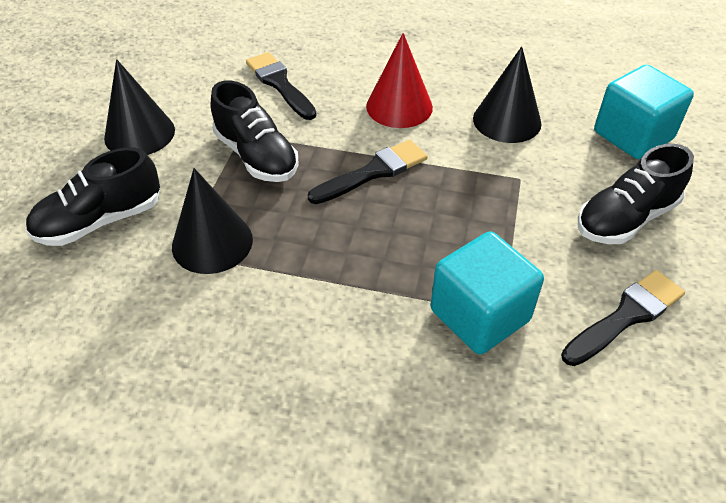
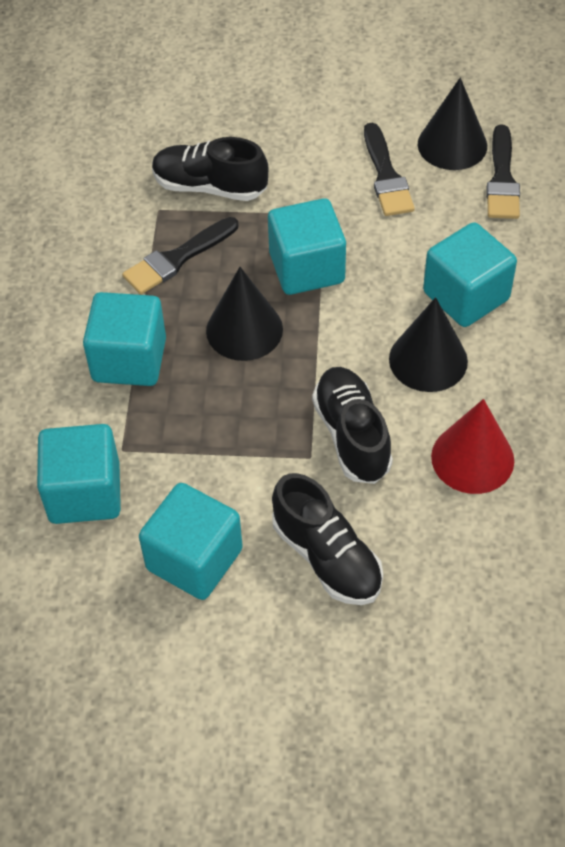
turquoise cube: [431,231,544,355] [594,65,694,159] = 2 -> [37,424,121,524] [83,292,166,386] [139,483,243,600] [268,198,346,295] [423,222,517,327] = 5

